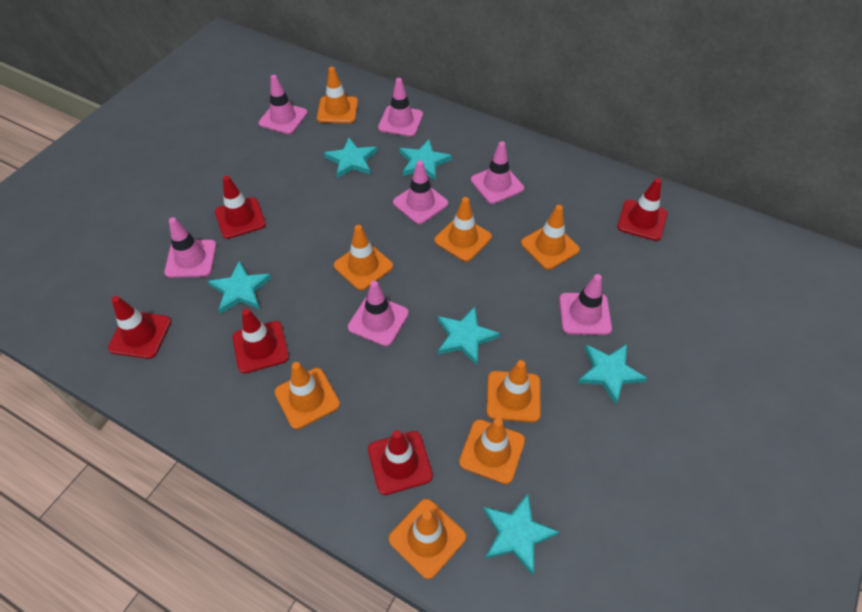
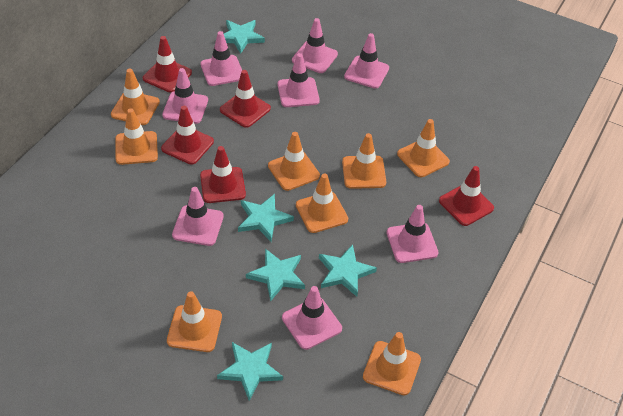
pink traffic cone: [164,217,217,278] [259,75,308,134] [348,281,409,346] [378,78,423,137] [393,160,448,224] [471,141,524,204] [559,274,612,335] = 7 -> [162,68,208,124] [172,187,224,246] [201,31,242,86] [277,53,320,107] [282,286,342,350] [292,18,338,73] [344,33,389,89] [386,205,438,263] = 8
turquoise star: [208,260,272,314] [324,138,377,178] [400,139,452,180] [438,307,500,365] [483,493,559,575] [578,344,647,405] = 6 -> [217,342,283,401] [224,20,265,54] [238,194,294,242] [246,249,305,302] [319,245,377,297] = 5

